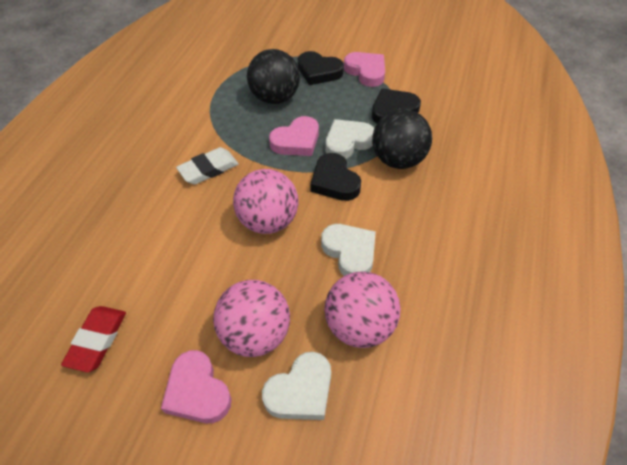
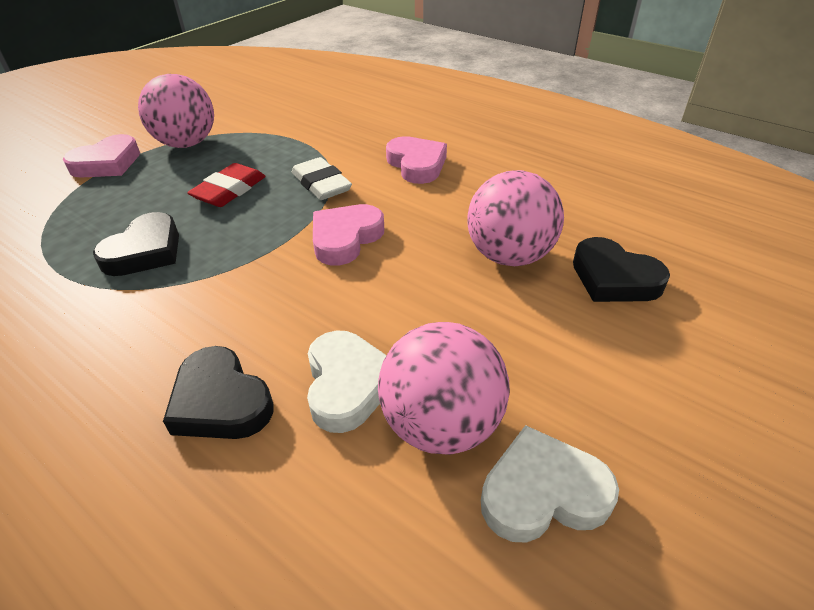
black ball: [247,49,300,104] [372,109,432,169] = 2 -> none = 0
white heart: [262,352,331,420] [321,224,376,276] [325,119,374,159] = 3 -> [307,330,387,433] [481,425,619,543] = 2

